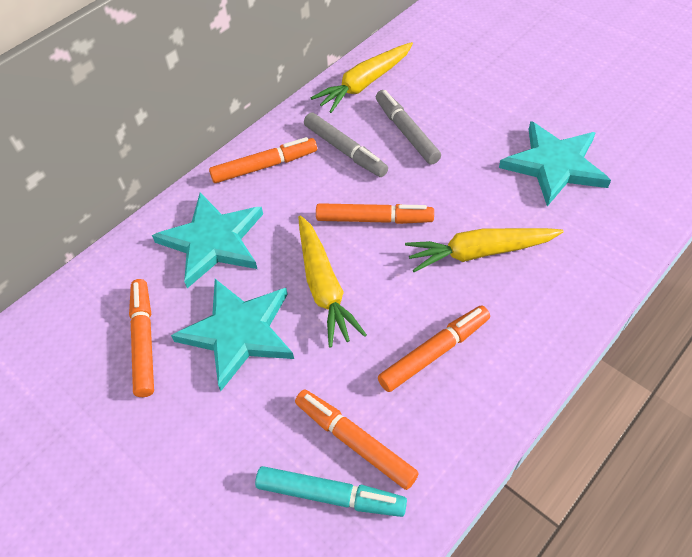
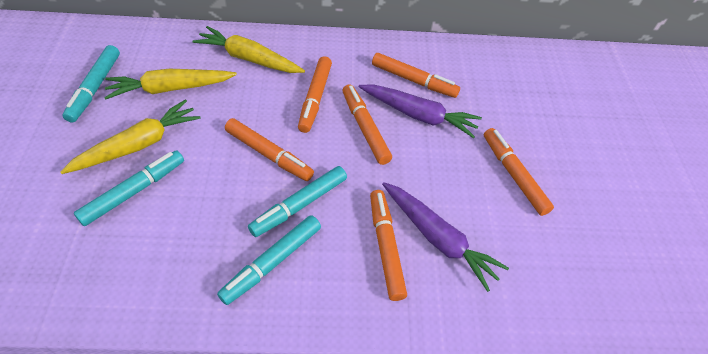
grey marker: [304,113,388,177] [376,90,441,165] = 2 -> none = 0
orange marker: [129,279,154,397] [209,137,317,183] [295,390,419,490] [316,203,434,224] [378,306,490,392] = 5 -> [225,118,314,181] [298,56,332,133] [343,84,392,165] [370,190,407,301] [372,53,460,98] [484,128,554,216] = 6
purple carrot: none = 0 -> [359,84,482,138] [382,182,509,292] = 2
turquoise marker: [255,466,407,517] = 1 -> [62,45,120,122] [74,150,184,226] [217,215,321,305] [248,166,347,237] = 4
turquoise star: [152,193,263,288] [171,279,294,391] [499,121,611,206] = 3 -> none = 0

